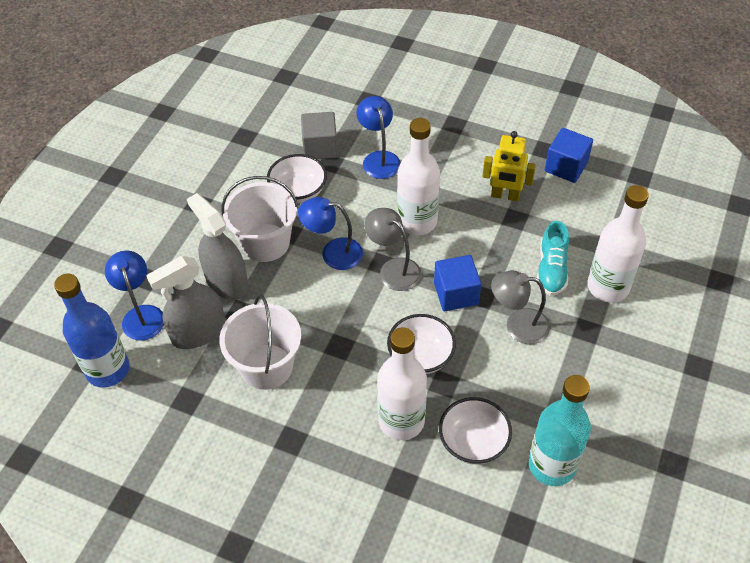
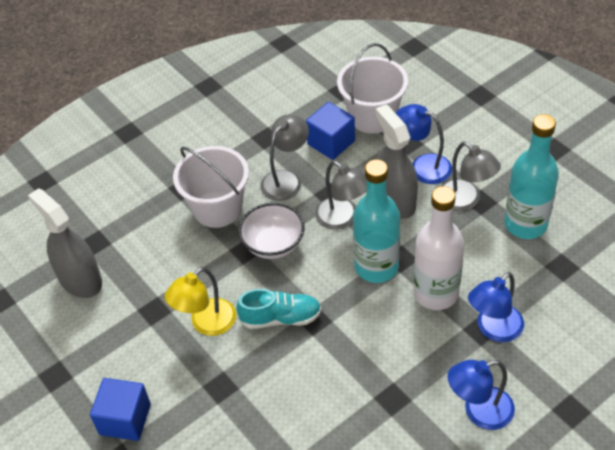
blue bottle: [54,273,130,388] = 1 -> none = 0
grey cube: [301,112,338,159] = 1 -> none = 0
grey lamp: [364,208,421,291] [491,271,550,344] = 2 -> [261,115,309,201] [315,160,367,230] [440,142,501,211] = 3
turquoise bottle: [529,375,591,486] = 1 -> [353,159,400,283] [504,114,559,239] = 2
white bottle: [377,327,427,440] [397,118,440,235] [588,185,649,303] = 3 -> [413,186,464,310] = 1
white bowl: [267,154,327,204] [387,314,456,374] [439,397,512,464] = 3 -> [238,203,305,259] = 1
yellow lamp: none = 0 -> [165,267,236,336] = 1
yellow robot: [482,131,536,201] = 1 -> none = 0

